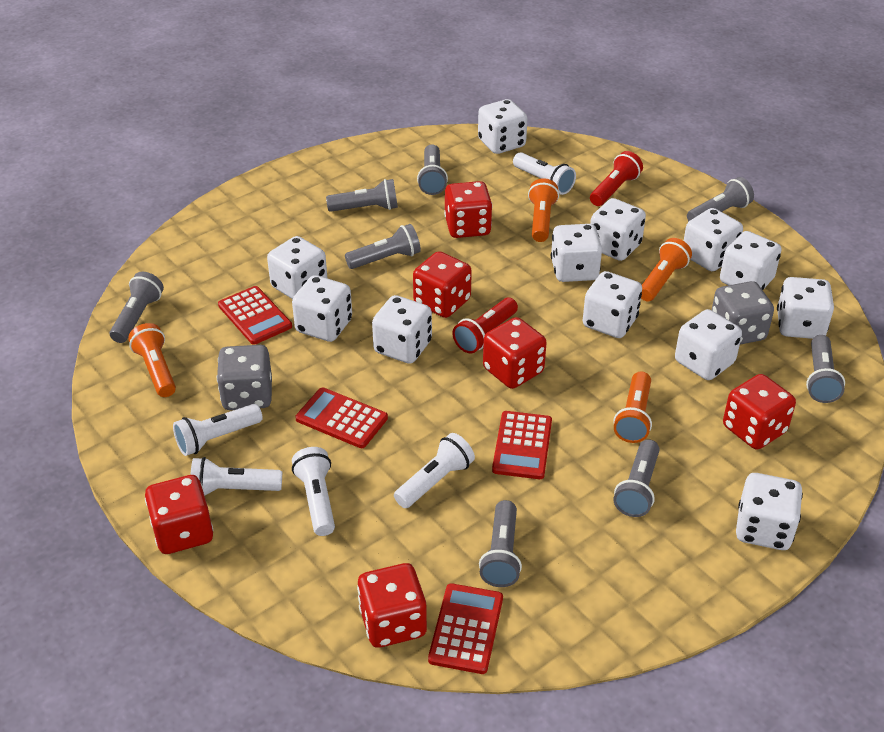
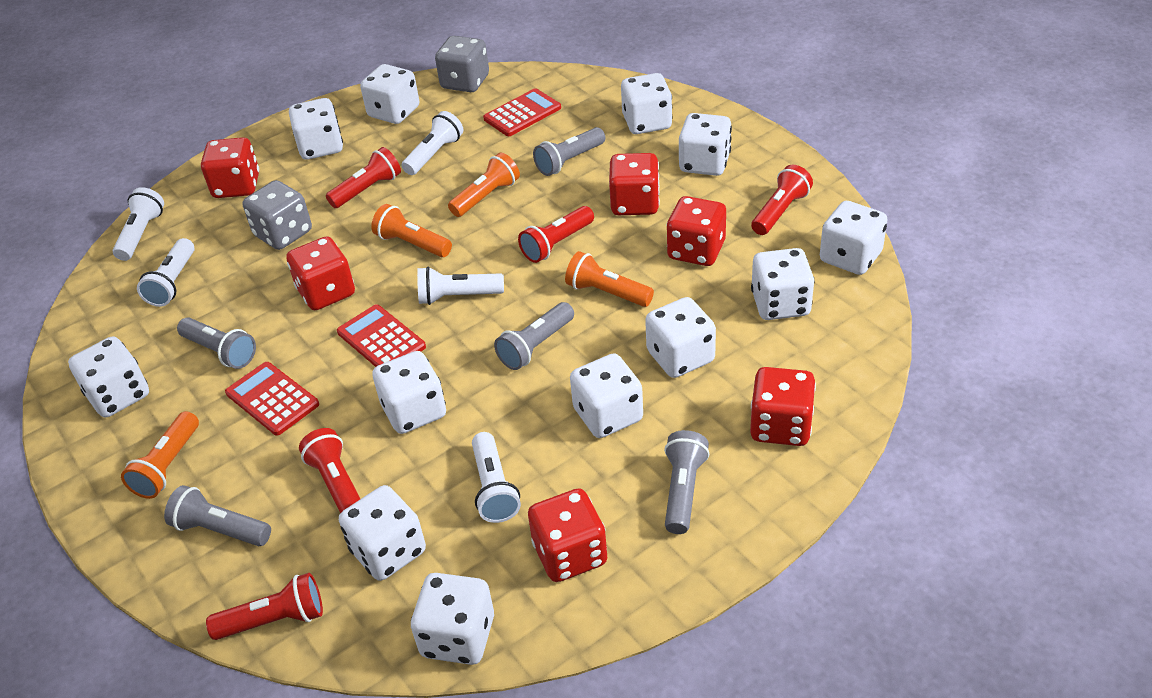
grey flashlight: [110,272,164,343] [326,179,398,212] [345,224,421,269] [417,144,448,195] [479,500,522,587] [614,439,660,517] [687,177,754,221] [806,335,845,403] = 8 -> [164,485,271,546] [177,317,256,369] [494,302,574,370] [533,127,605,176] [664,430,709,534] = 5
red calculator: [218,286,292,345] [295,388,388,448] [428,583,503,674] [492,411,552,479] = 4 -> [225,362,319,436] [337,304,426,367] [483,88,561,136] = 3
red flashlight: [453,298,518,353] [590,151,643,206] = 2 -> [206,573,323,640] [299,428,360,513] [326,147,401,208] [518,206,594,263] [751,165,813,235] = 5

